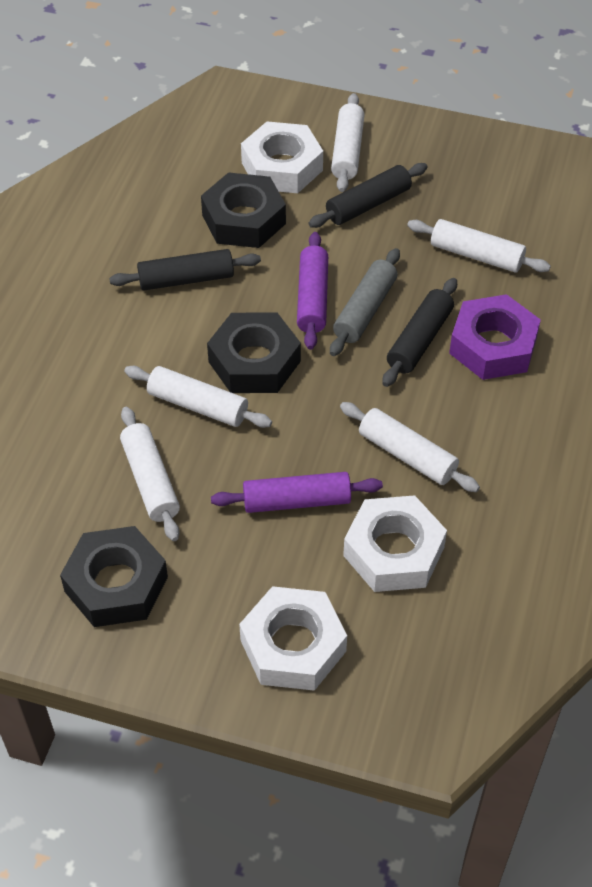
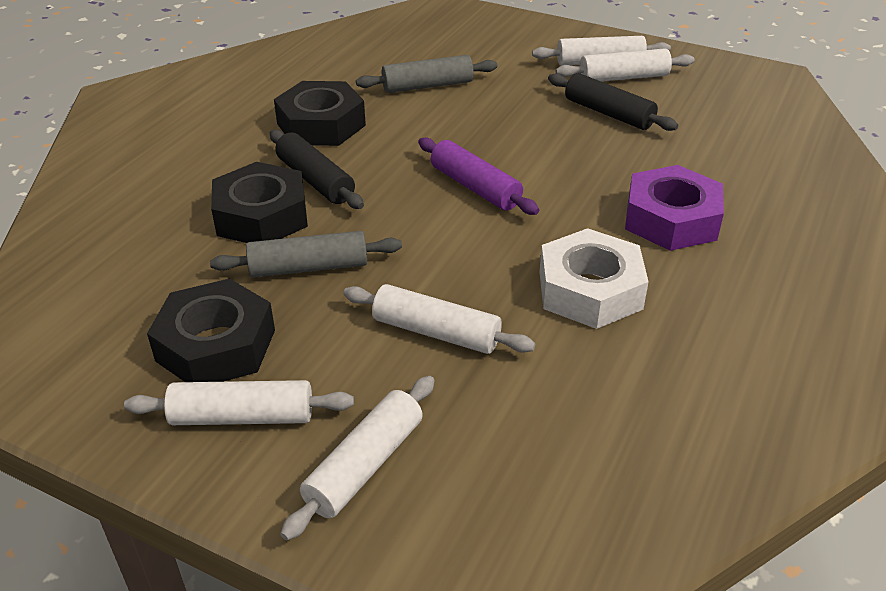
black rolling pin: [109,249,261,291] [308,163,428,228] [382,278,457,387] = 3 -> [270,130,364,209] [548,73,678,131] = 2
grey rolling pin: [330,248,400,356] = 1 -> [210,231,402,278] [356,55,498,93] = 2
purple rolling pin: [211,472,383,513] [297,232,328,350] = 2 -> [418,138,539,215] = 1
white nut: [239,586,347,691] [241,121,323,193] [343,495,447,592] = 3 -> [539,228,649,329] = 1

